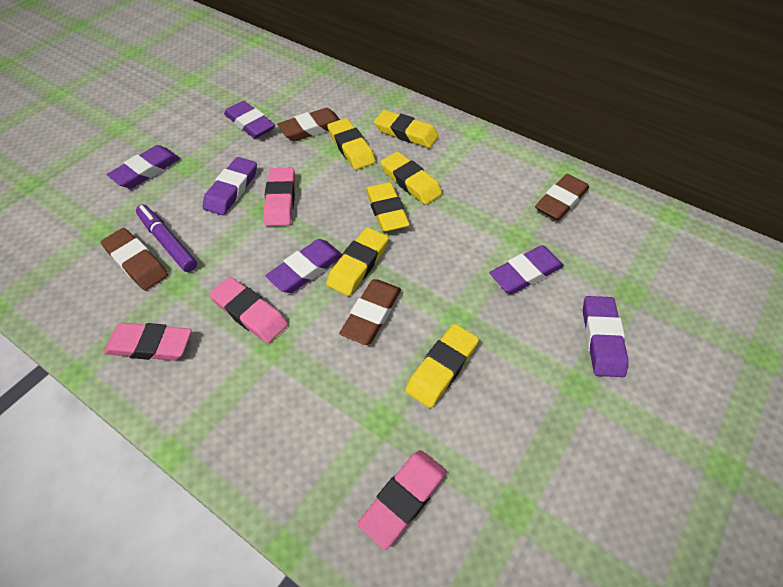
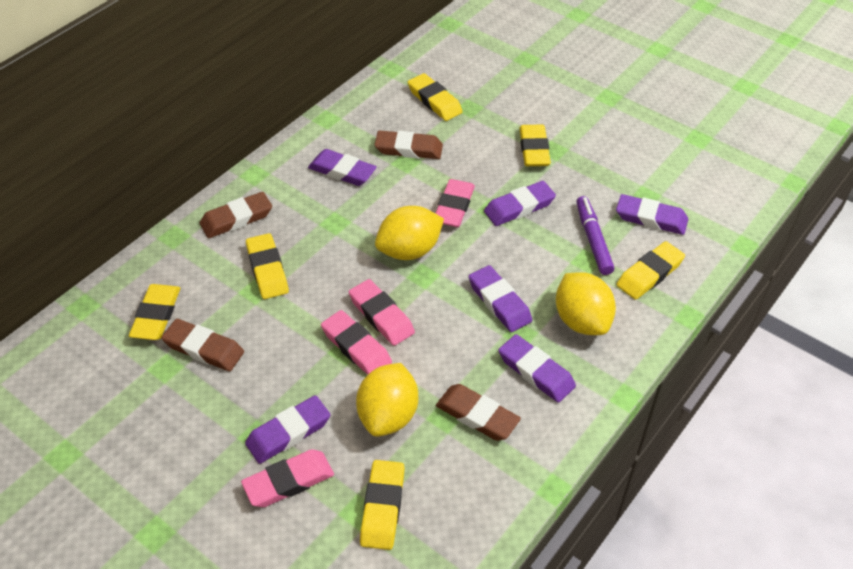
yellow lemon: none = 0 -> [356,363,418,437] [375,206,444,260] [556,272,616,335] = 3

